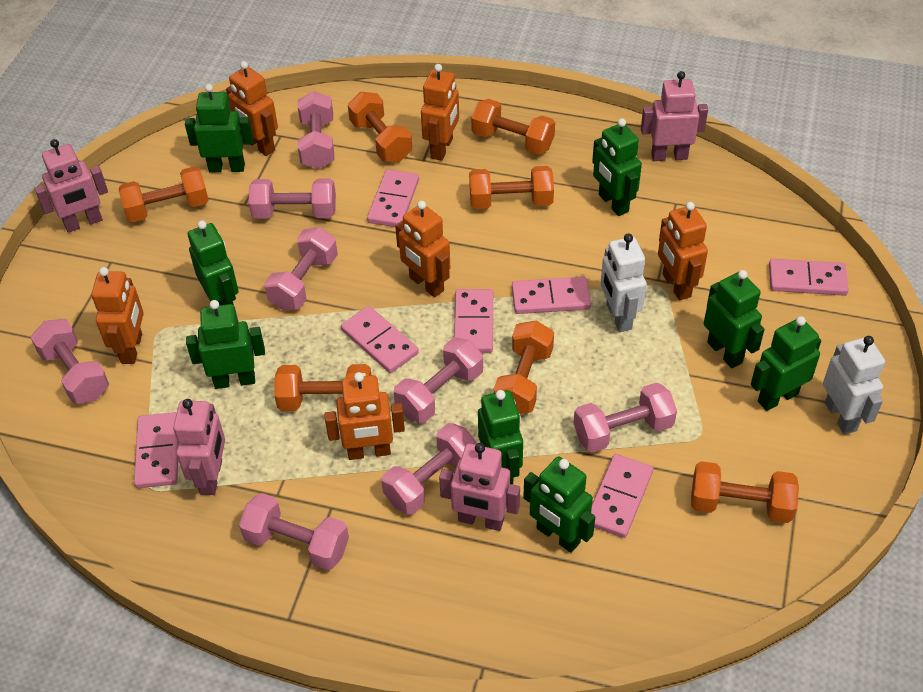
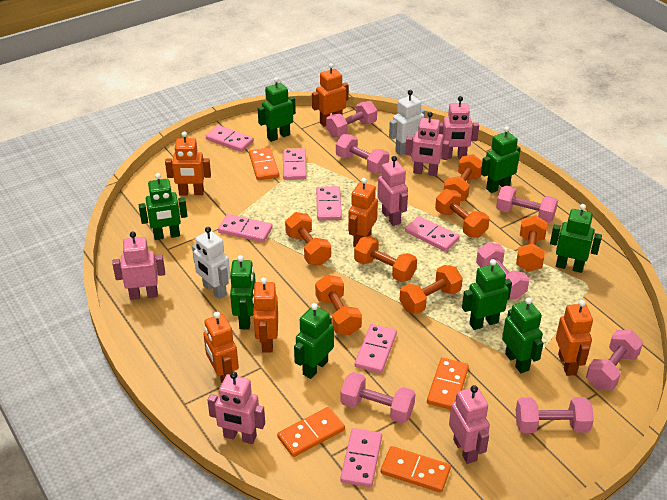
orange domino: none = 0 -> [249,147,279,180] [277,407,345,457] [381,446,451,493] [427,358,469,410] = 4
pink dumbbell: [31,319,109,404] [239,493,349,571] [249,178,336,219] [264,227,338,310] [298,91,334,169] [381,423,477,515] [394,337,483,423] [574,383,677,453] = 8 -> [326,101,377,137] [336,134,389,173] [340,372,415,424] [476,242,529,299] [496,185,558,223] [516,397,594,433] [586,330,643,390] = 7
pink robot: [34,139,108,233] [173,399,225,495] [439,443,520,531] [641,71,708,161] = 4 -> [112,232,165,300] [207,372,265,444] [377,156,408,226] [405,112,449,176] [439,96,479,159] [449,385,490,464] = 6

